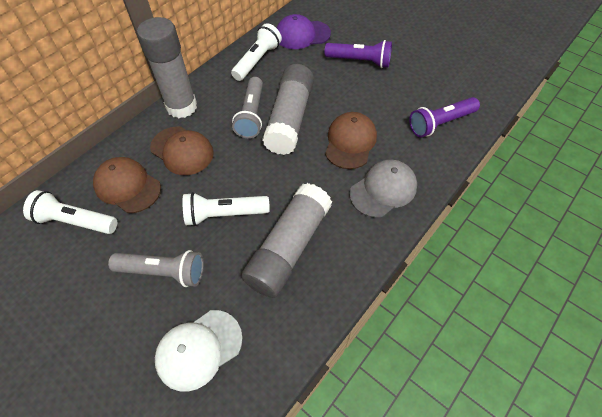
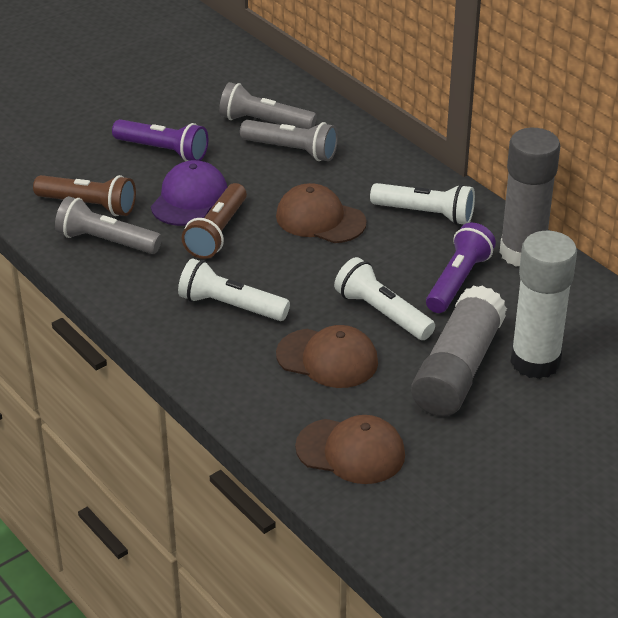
brown flashlight: none = 0 -> [33,175,136,216] [182,183,247,259] = 2
grey cap: [350,160,417,218] = 1 -> none = 0
grey flashlight: [108,250,204,287] [232,77,263,138] = 2 -> [55,196,162,254] [219,82,317,129] [240,120,338,161] = 3
grey glue stick: [137,17,197,118] [241,183,332,298] [262,64,314,155] = 3 -> [411,286,507,416] [500,128,560,267] = 2
white cap: [155,310,243,392] = 1 -> none = 0
white glue stick: none = 0 -> [510,231,577,379] = 1

